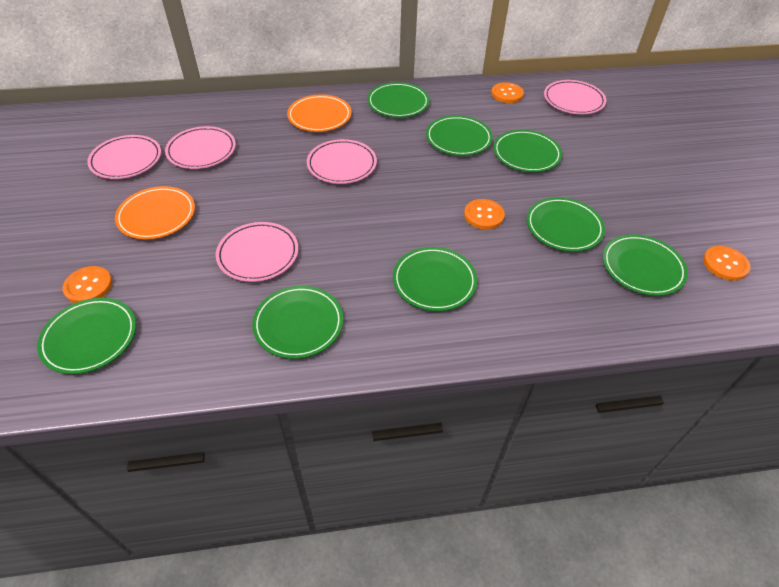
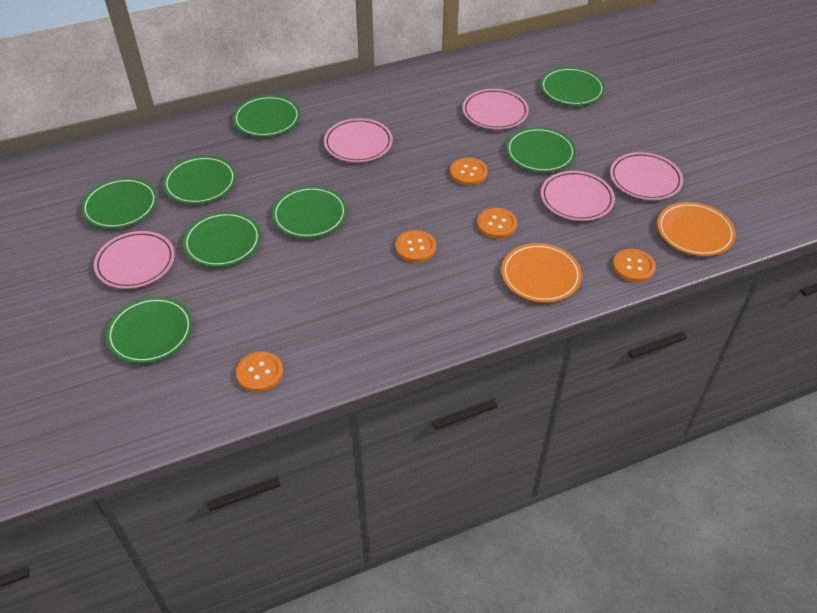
orange button: [62,266,112,303] [464,199,505,229] [491,82,524,103] [703,246,751,281] = 4 -> [236,351,283,392] [395,230,436,263] [450,158,488,185] [477,208,517,239] [613,249,656,282] = 5

